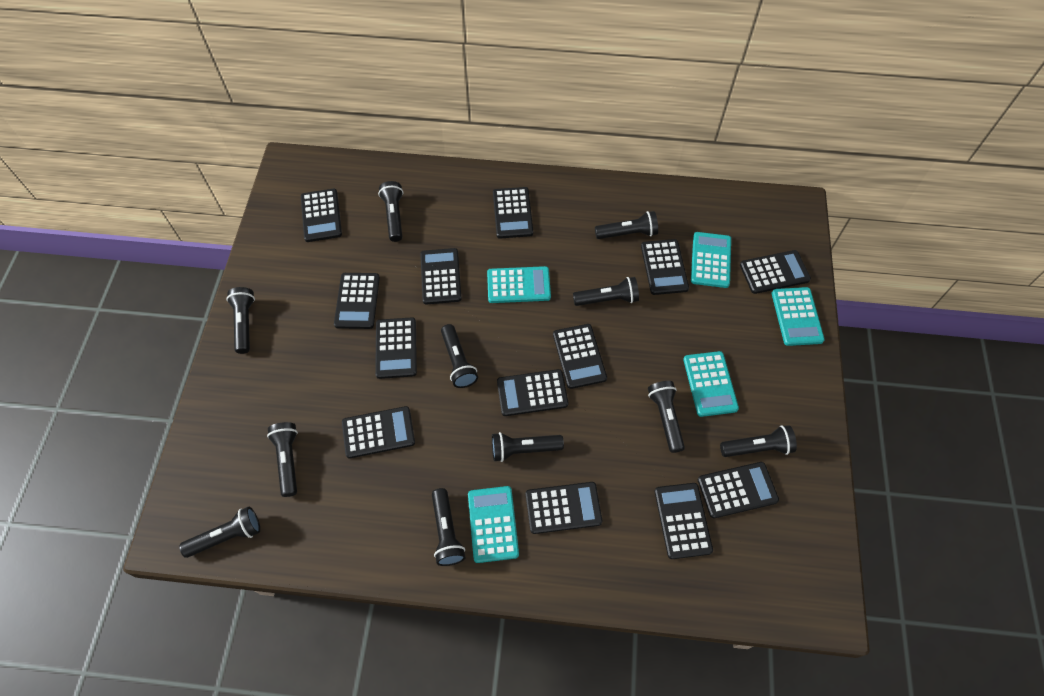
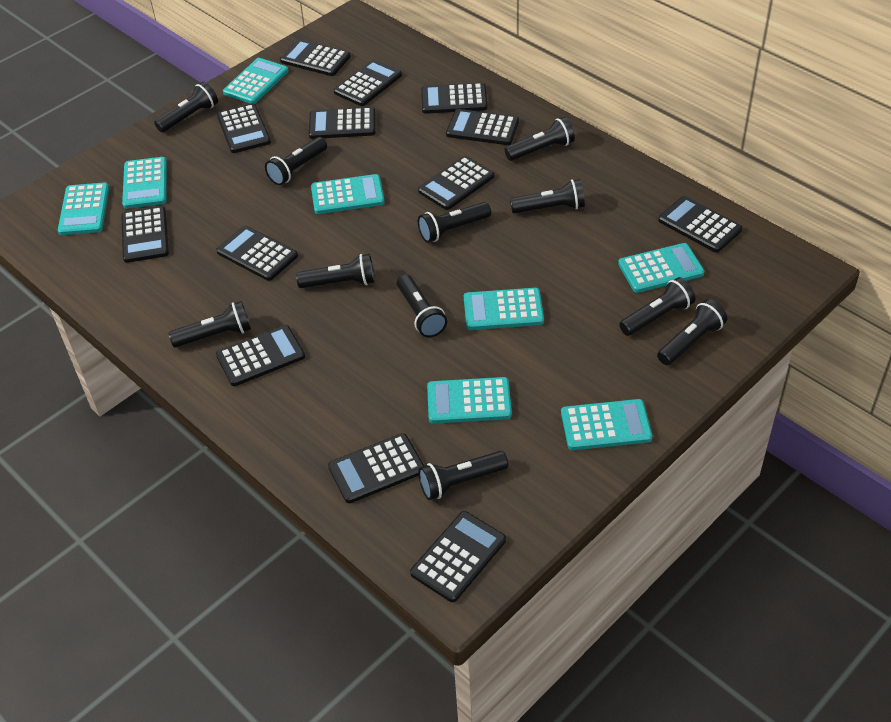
turquoise calculator: [468,486,519,563] [487,266,551,303] [683,351,739,417] [691,232,731,288] [772,287,825,346] = 5 -> [58,183,109,235] [122,157,167,209] [223,58,289,104] [311,174,385,214] [427,377,512,424] [464,288,544,330] [561,399,652,450] [618,243,704,293] = 8

